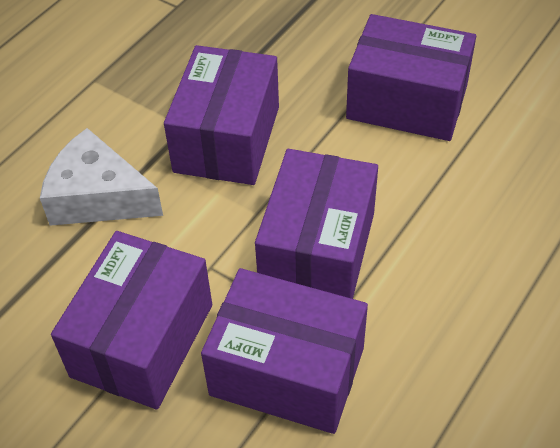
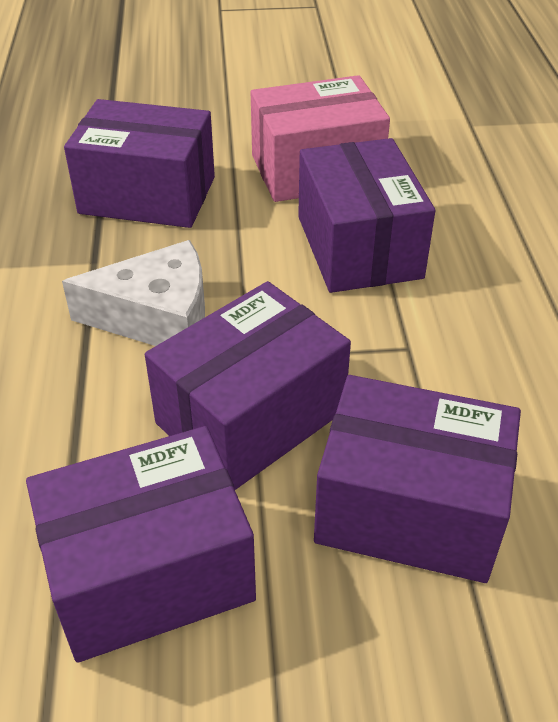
pink box: none = 0 -> [251,75,390,202] = 1

